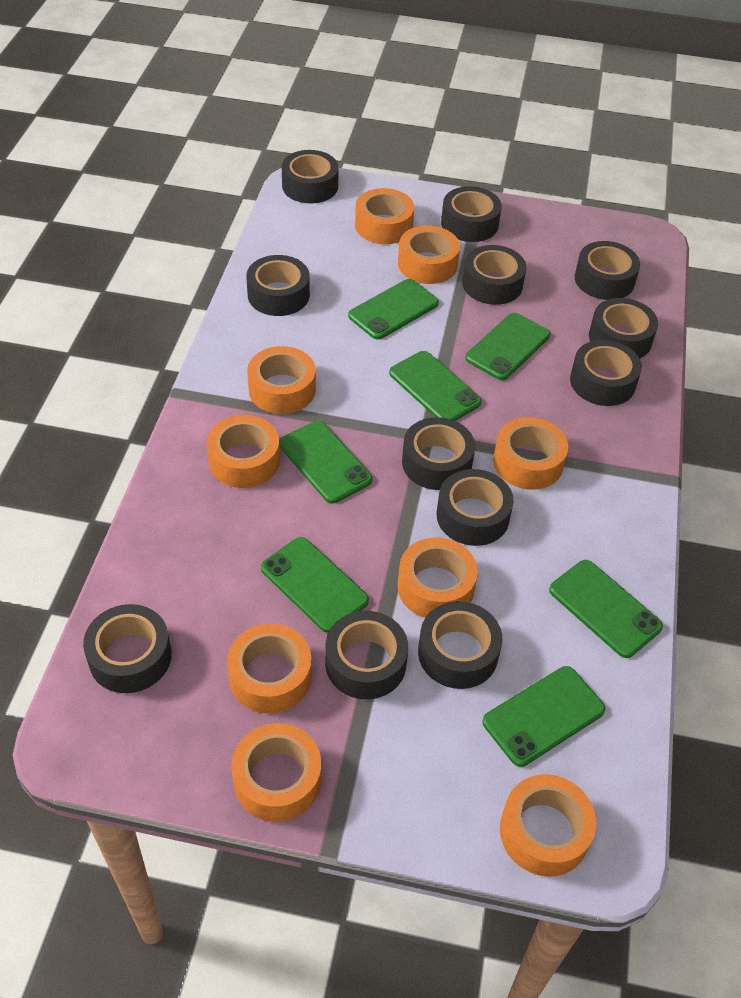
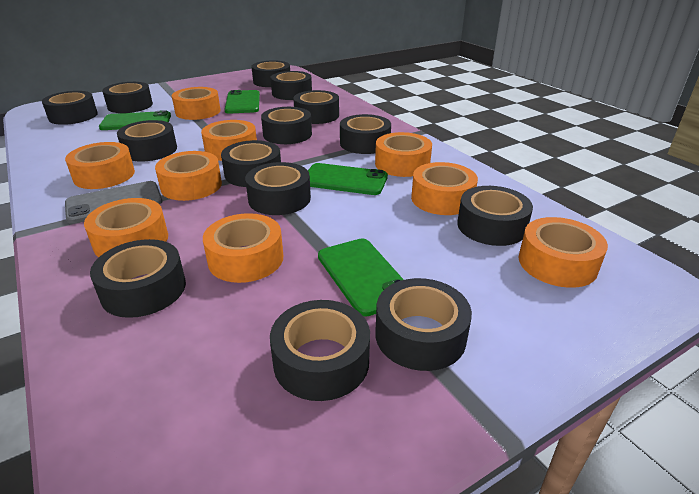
black tape: [83,604,172,693] [246,255,310,316] [282,150,339,203] [325,611,408,699] [402,417,475,490] [418,601,502,689] [437,469,514,546] [441,186,502,242] [462,245,526,305] [570,340,642,406] [575,241,640,300] [589,298,658,359] = 12 -> [42,91,98,125] [90,239,186,318] [102,82,153,113] [117,120,177,161] [221,140,281,187] [245,162,311,215] [251,60,290,87] [261,107,312,144] [270,300,370,401] [271,71,312,100] [293,90,339,124] [340,114,391,154] [375,278,472,371] [457,186,533,246] = 14
green phone: [261,537,369,633] [279,421,372,503] [348,279,439,339] [389,351,482,421] [465,313,550,380] [483,666,605,767] [549,560,663,658] = 7 -> [99,110,171,130] [225,90,260,114] [308,163,388,195] [318,239,404,317] = 4
grey phone: none = 0 -> [65,181,162,224] = 1

